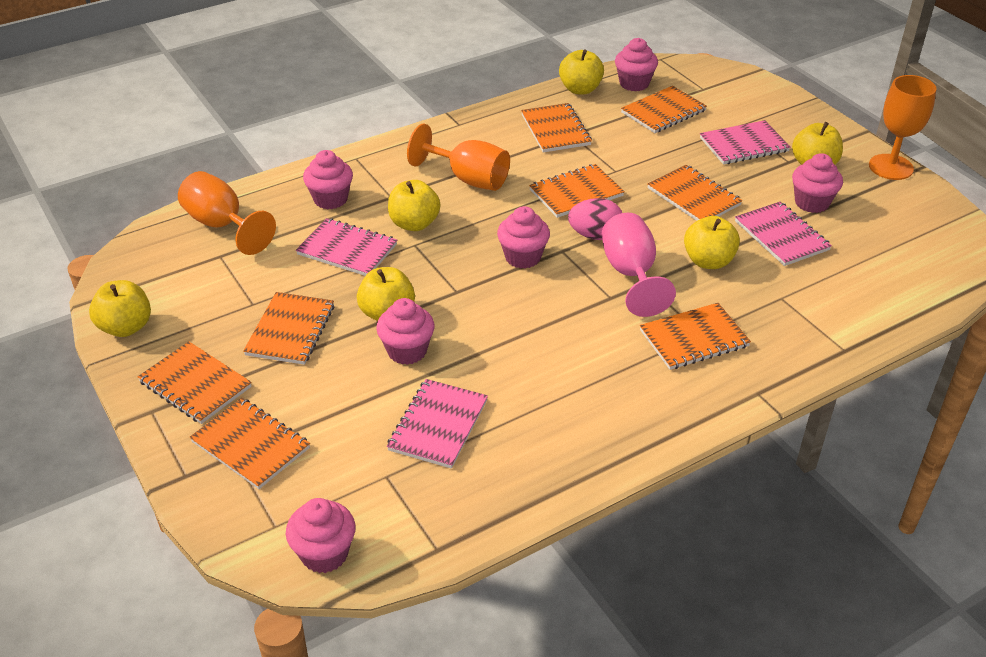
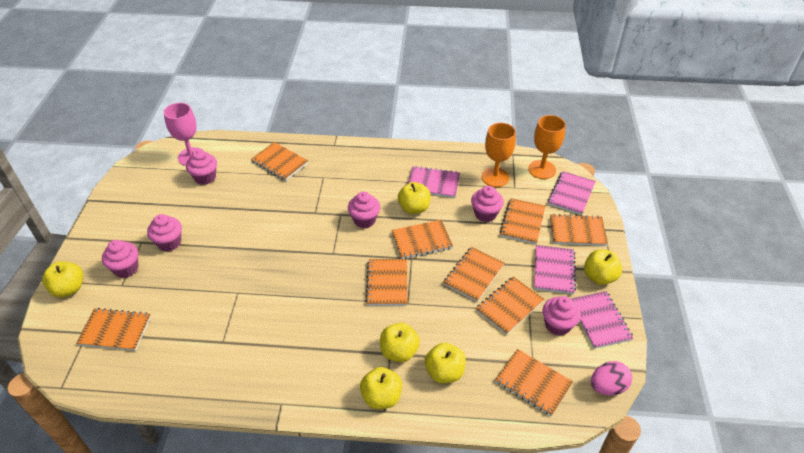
orange goblet: [178,171,276,255] [407,124,510,191] [869,75,937,180] = 3 -> [482,123,516,187] [528,115,566,179] = 2
orange notebook: [138,341,252,424] [189,398,310,489] [243,292,334,365] [521,103,592,152] [529,164,625,218] [621,86,707,133] [640,303,751,370] [647,165,742,221] = 8 -> [76,308,151,351] [251,142,308,181] [365,259,407,306] [391,220,453,259] [443,247,505,302] [476,276,544,335] [495,349,573,416] [500,198,546,244] [550,214,608,246] = 9

